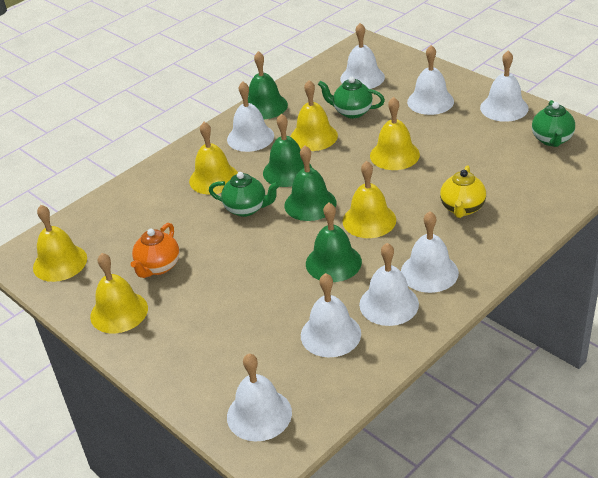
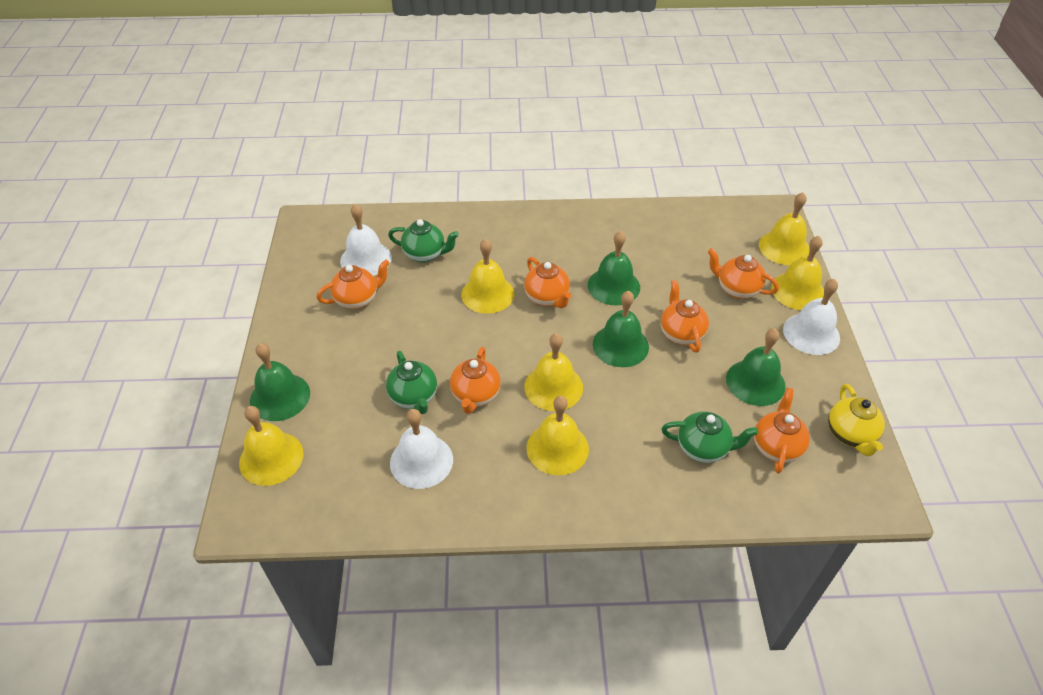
orange teapot: [131,223,180,278] = 1 -> [317,260,390,309] [450,347,501,414] [524,257,571,308] [661,280,709,353] [707,248,779,299] [754,388,810,474] = 6
white bell: [227,81,274,152] [227,354,292,442] [301,273,361,357] [340,23,385,89] [359,243,419,326] [401,211,459,293] [407,45,454,115] [480,51,529,122] = 8 -> [340,204,392,276] [390,409,453,489] [783,279,840,355] = 3

